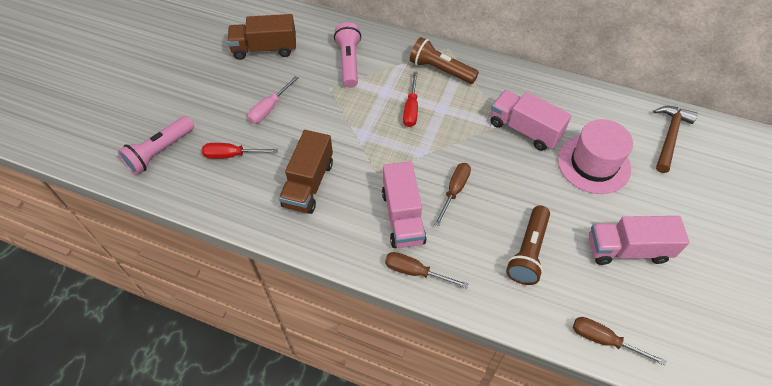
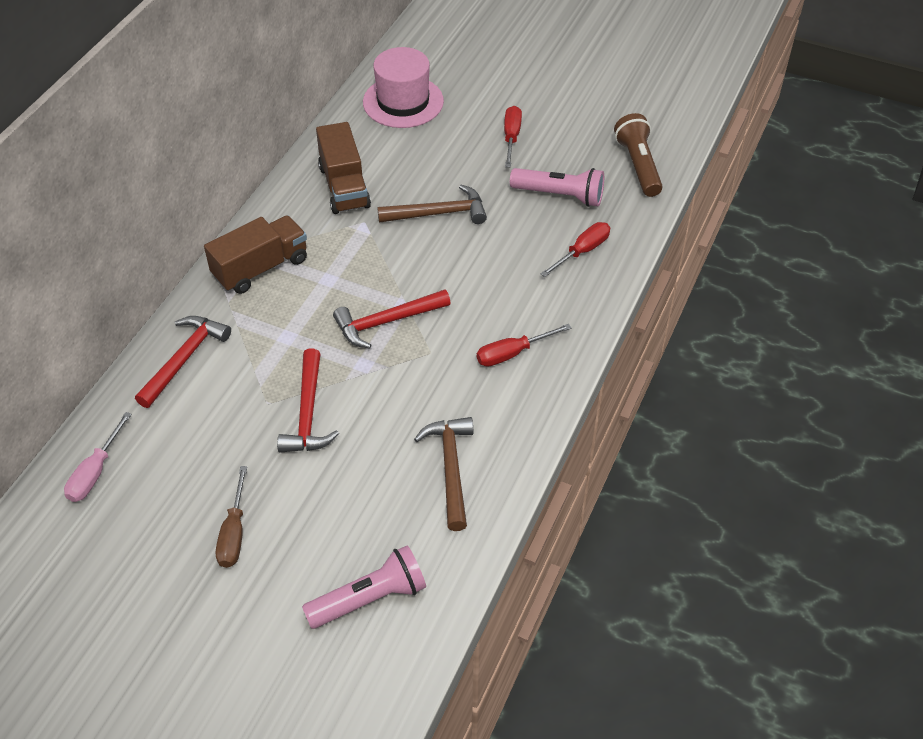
brown flashlight: [410,37,479,84] [506,205,550,285] = 2 -> [614,113,663,197] = 1
brown hammer: [654,106,698,173] = 1 -> [377,185,487,224] [414,417,473,531] = 2
brown screwdriver: [385,252,468,288] [434,163,471,227] [573,317,666,366] = 3 -> [216,466,247,568] = 1
pink truck: [382,161,427,248] [491,90,572,151] [589,216,689,265] = 3 -> none = 0
red hammer: none = 0 -> [135,316,231,408] [277,349,339,453] [333,289,450,348] = 3
red screwdriver: [202,143,278,159] [403,72,418,127] = 2 -> [477,324,571,367] [504,106,522,167] [540,222,610,277] = 3

